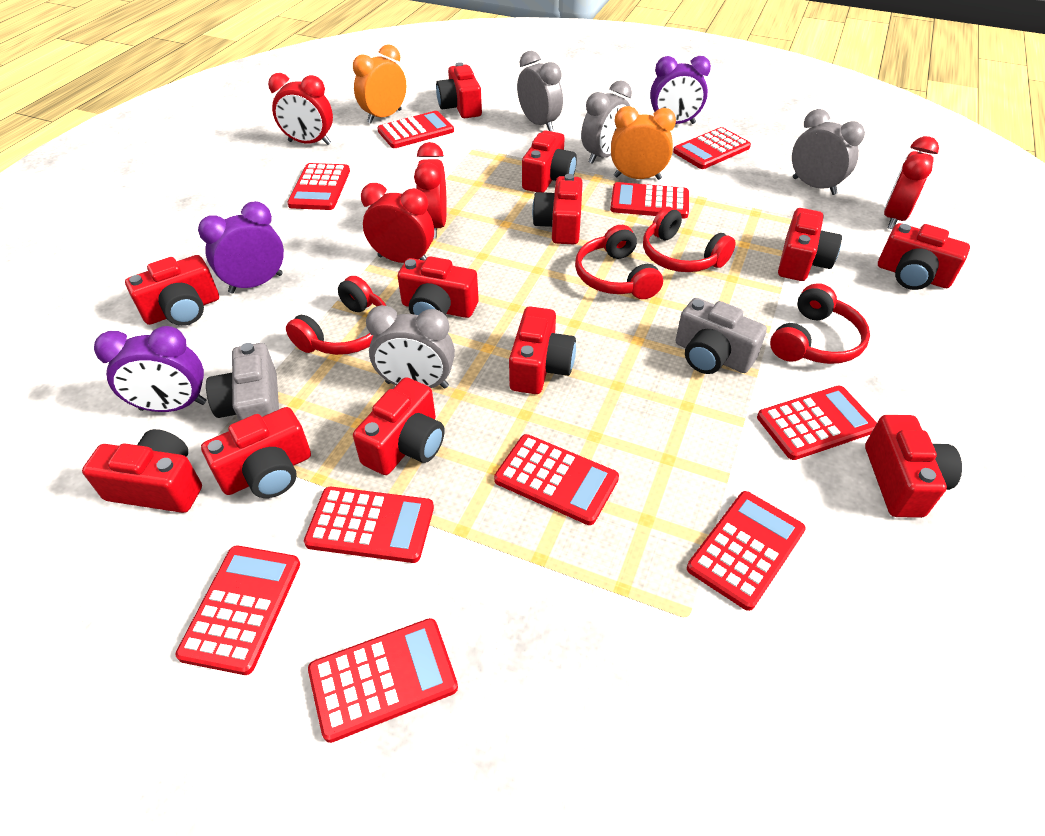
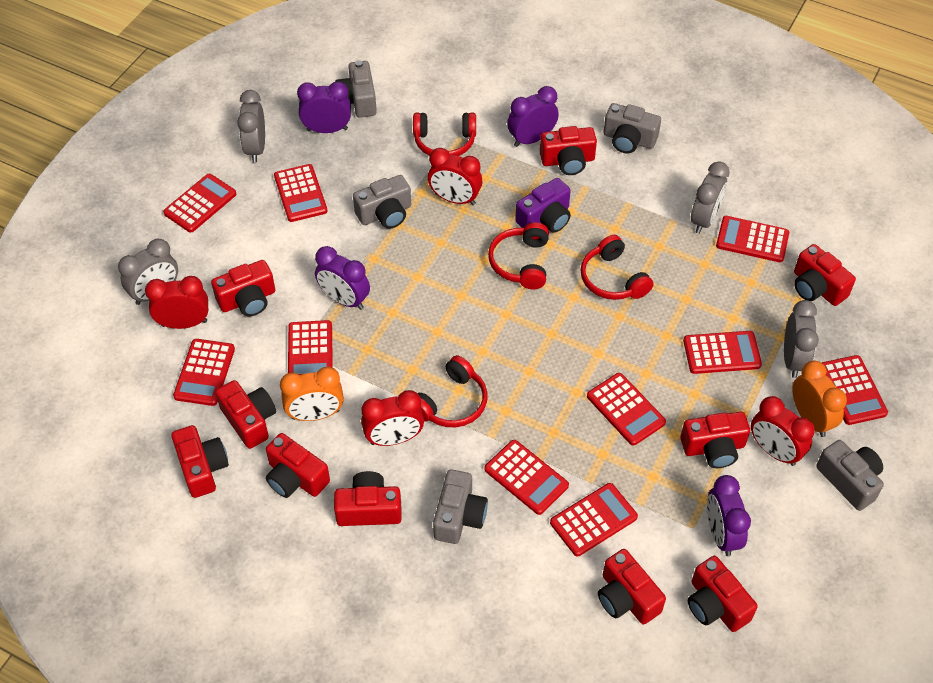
grey camera: [206,343,279,421] [676,298,767,374] = 2 -> [335,60,377,118] [353,175,411,229] [433,469,488,544] [603,103,661,153] [816,440,884,511] = 5
purple camera: none = 0 -> [515,178,571,233] = 1
purple clock: [94,326,206,412] [198,201,284,294] [650,56,711,124] = 3 -> [297,81,351,133] [315,246,370,310] [507,86,559,147] [707,475,751,556] = 4
red camera: [82,429,202,513] [125,255,219,326] [201,407,311,498] [353,377,445,475] [397,256,479,318] [436,62,482,118] [509,306,576,394] [522,131,577,192] [532,174,583,244] [778,208,842,281] [865,415,962,518] [878,223,970,290] = 12 -> [171,425,229,498] [211,260,275,316] [215,380,276,449] [266,433,330,498] [334,471,402,526] [540,126,597,175] [598,549,666,624] [680,411,750,468] [688,556,758,632] [794,244,856,306] = 10

